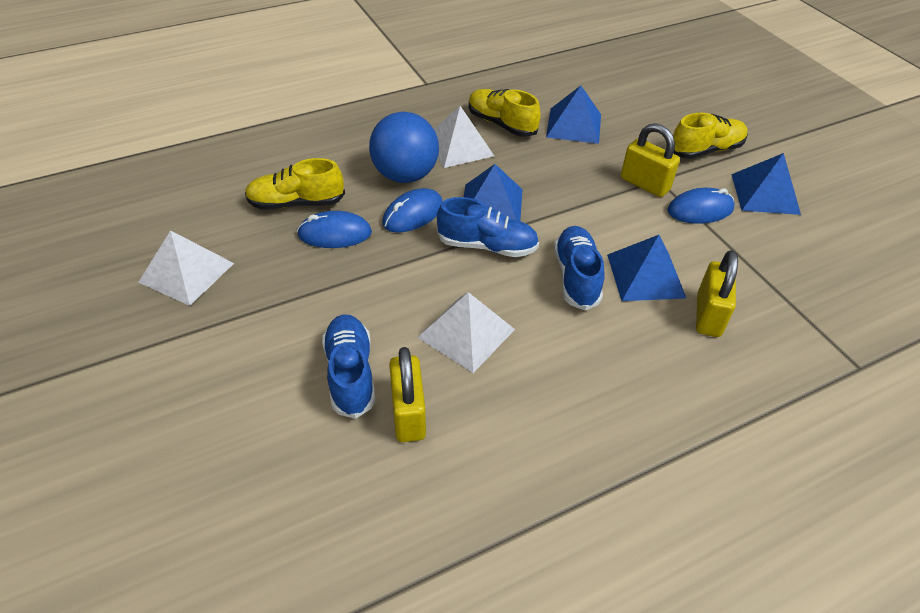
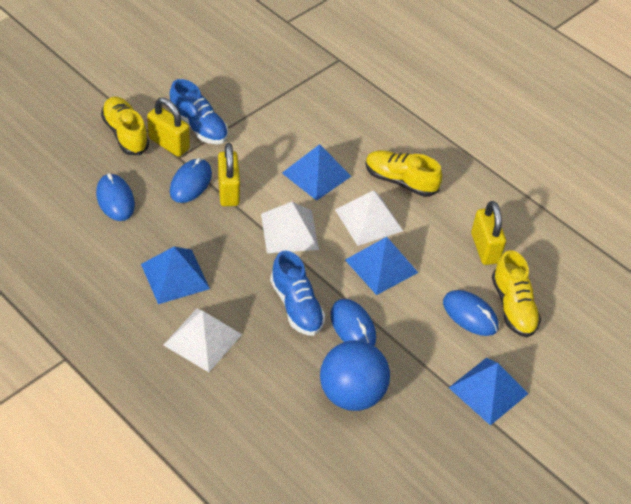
blue mouse: [297,211,372,248] [382,188,443,233] [667,188,735,224] = 3 -> [96,173,135,221] [170,158,212,203] [330,299,376,346] [443,290,499,336] = 4
blue shoe: [322,314,375,419] [437,197,539,257] [554,226,605,310] = 3 -> [170,79,228,144] [270,251,325,336] = 2

